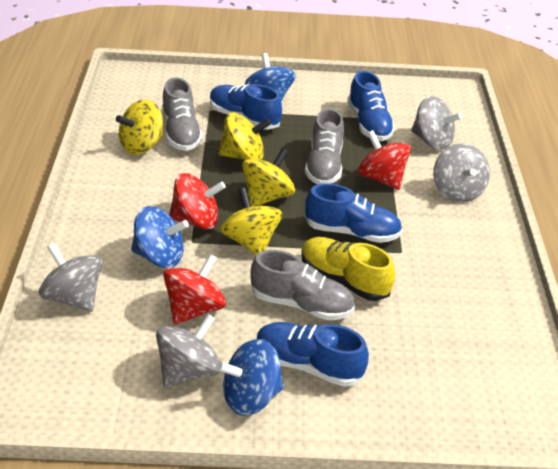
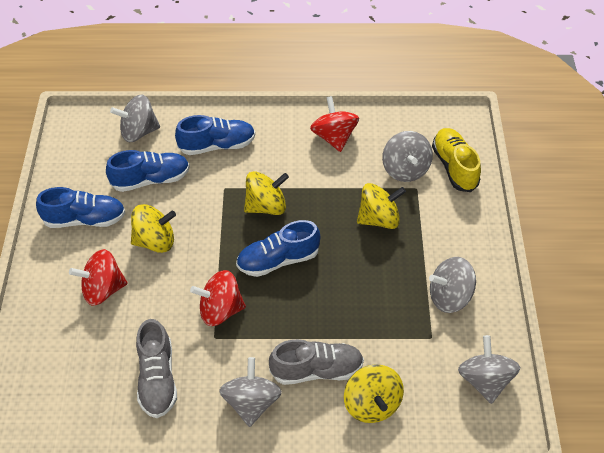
blue spinning top: [131,206,189,268] [217,339,284,416] [245,53,296,101] = 3 -> none = 0
grey shoe: [162,77,203,151] [250,250,355,320] [305,108,344,184] = 3 -> [136,319,177,418] [269,339,364,385] = 2
grey spinning top: [39,243,102,312] [156,314,221,388] [411,96,463,150] [433,143,490,203] = 4 -> [110,95,160,142] [219,357,282,427] [382,131,433,182] [429,257,476,313] [458,335,520,404] = 5

